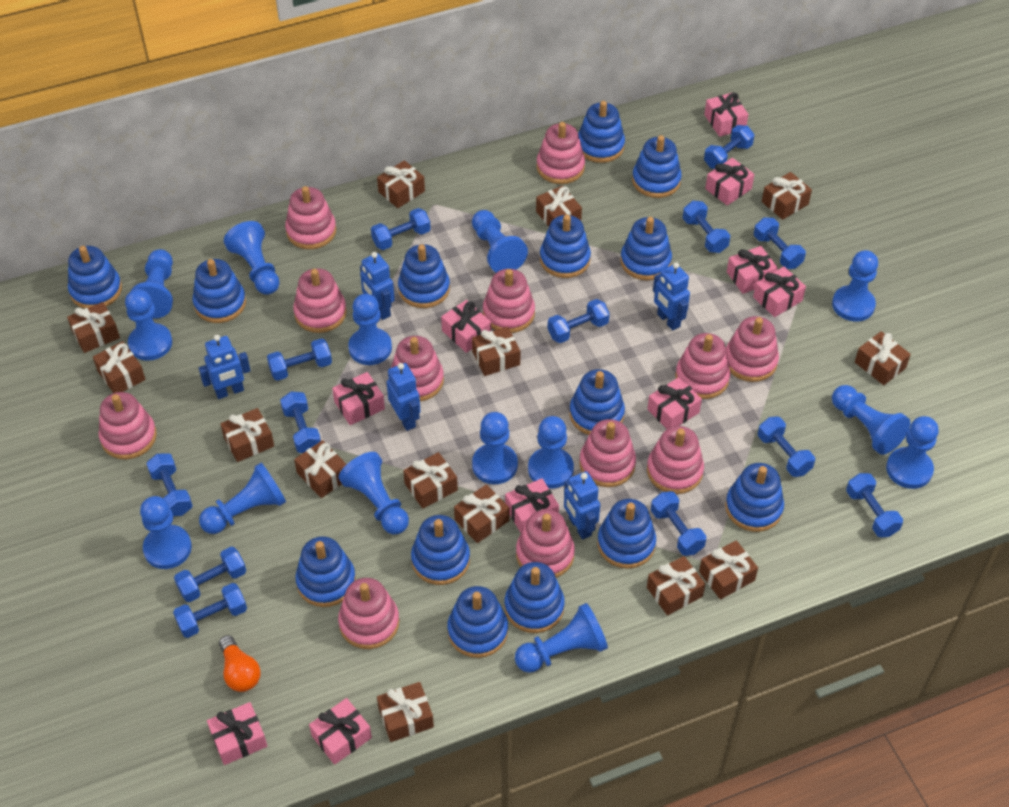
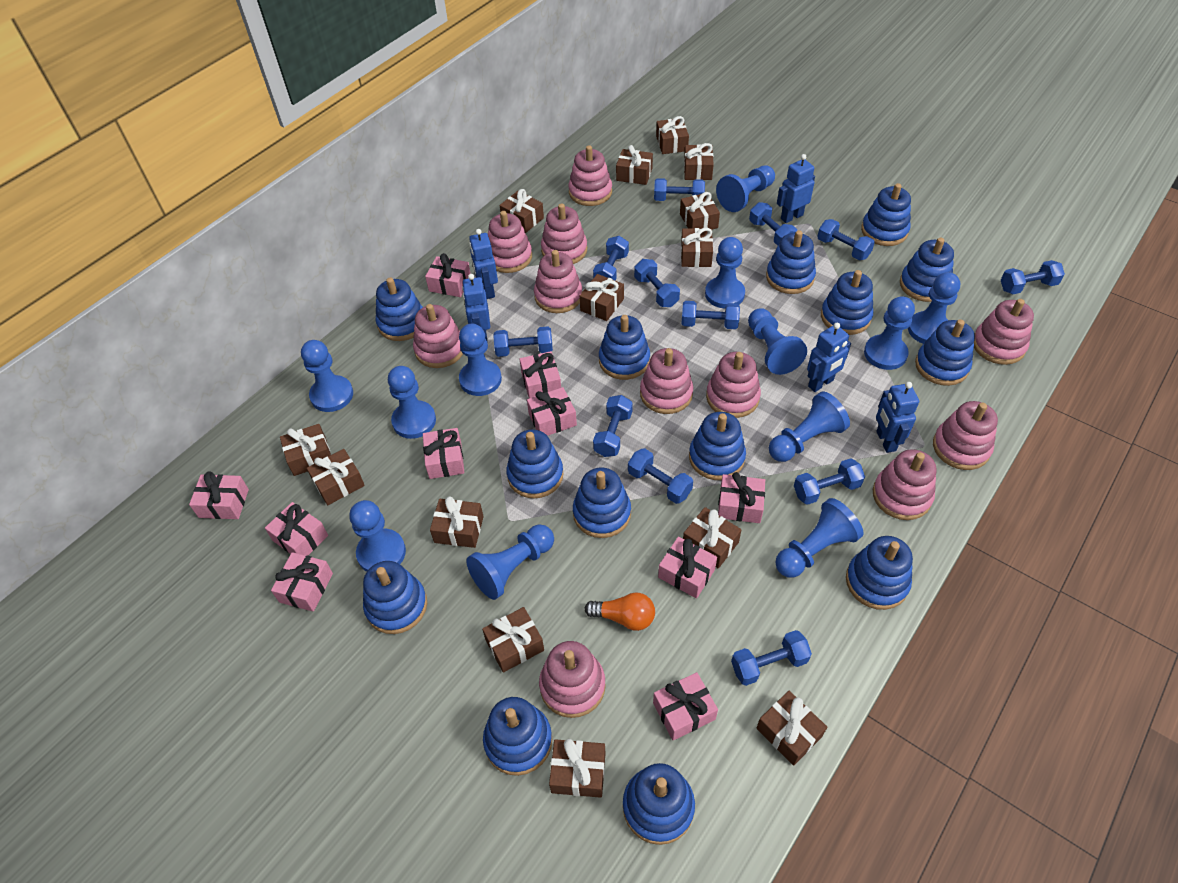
blue dumbbell: [146,453,193,516] [173,583,247,638] [174,547,246,602] [267,338,332,381] [280,392,321,453] [371,208,431,250] [548,299,610,343] [651,491,706,556] [683,201,730,253] [704,125,755,169] [754,218,806,269] [758,416,815,477] [846,473,903,537] = 13 -> [493,327,553,357] [593,236,629,281] [593,395,633,457] [628,448,693,504] [634,259,680,307] [654,178,705,201] [681,301,740,329] [731,630,812,686] [749,202,797,246] [794,458,865,505] [817,219,875,260] [1001,260,1065,294] = 12
blue pawn: [125,289,172,361] [131,249,173,319] [140,496,192,569] [199,463,286,534] [224,221,280,295] [339,452,409,535] [348,294,392,365] [472,210,528,273] [472,412,518,484] [515,603,608,673] [528,416,574,489] [832,250,878,322] [832,385,910,455] [886,416,939,489] = 14 -> [301,340,353,412] [349,500,406,572] [388,366,436,439] [459,324,502,396] [466,525,554,600] [705,237,745,308] [716,166,775,212] [748,308,807,375] [769,391,850,462] [775,498,864,578] [864,296,915,370] [908,272,960,344] = 12
pink stacking toy: [99,392,157,459] [285,186,336,249] [293,268,347,333] [338,578,399,649] [391,336,444,401] [483,269,535,333] [516,509,575,578] [536,122,585,184] [579,419,636,487] [647,426,704,494] [675,333,730,399] [726,316,779,382] = 12 -> [413,304,463,368] [488,211,532,273] [534,250,582,313] [539,641,606,718] [541,203,587,264] [568,145,612,206] [640,348,693,414] [706,352,761,418] [873,449,937,520] [933,401,998,470] [974,299,1034,365] = 11

